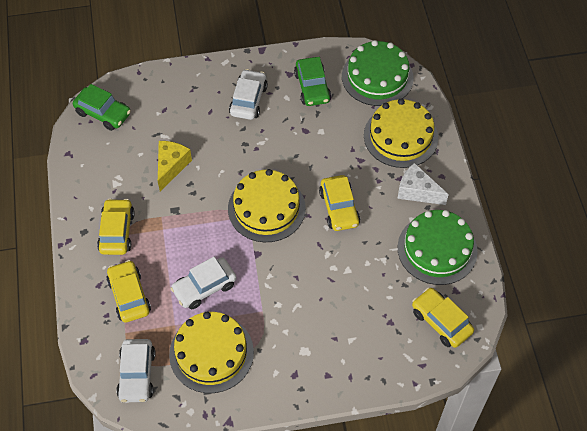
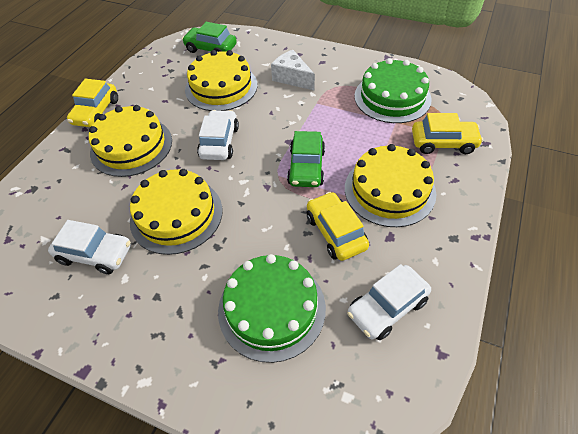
yellow cake: [169,312,254,393] [228,169,306,242] [364,98,438,168] = 3 -> [89,105,172,177] [130,169,223,255] [185,50,258,111] [345,144,436,227] = 4
yellow car: [97,198,135,255] [106,260,151,323] [319,175,360,231] [412,287,474,348] = 4 -> [67,79,118,127] [307,192,369,261] [412,113,483,154] = 3
yellow cheese: [158,141,192,191] = 1 -> none = 0

